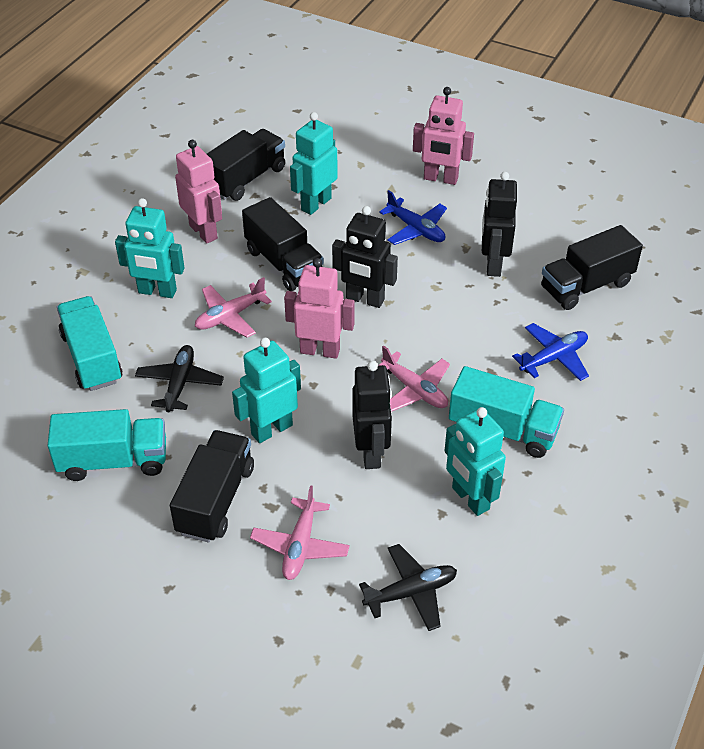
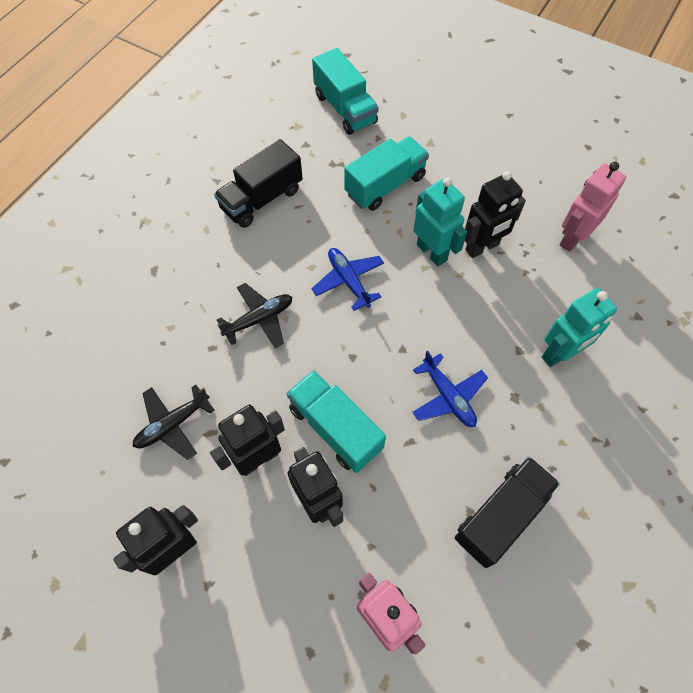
black robot: [332,206,398,308] [352,361,392,469] [482,172,517,277] = 3 -> [113,505,198,575] [210,405,285,476] [288,447,343,527] [465,171,526,258] = 4
black truck: [170,430,254,542] [207,129,285,201] [242,197,324,291] [541,225,643,310] = 4 -> [214,139,303,228] [455,456,560,568] = 2
pink plane: [195,277,272,338] [250,485,350,580] [378,345,450,412] = 3 -> none = 0
pink robot: [175,140,222,243] [284,258,355,359] [413,87,474,185] = 3 -> [357,573,426,654] [559,162,626,252] = 2
turquoise robot: [115,198,185,298] [232,338,301,443] [290,112,338,215] [445,407,506,516] = 4 -> [413,177,467,267] [542,288,617,367] = 2

